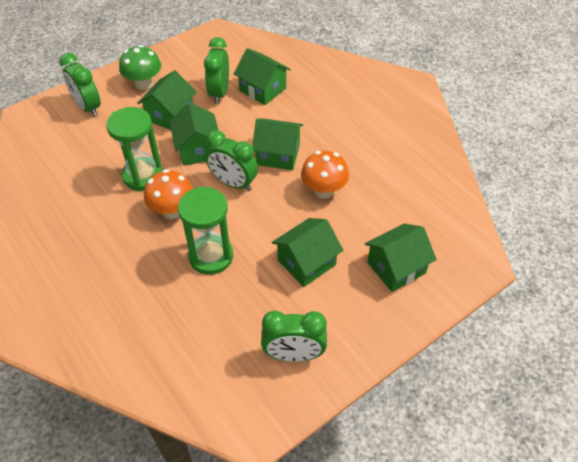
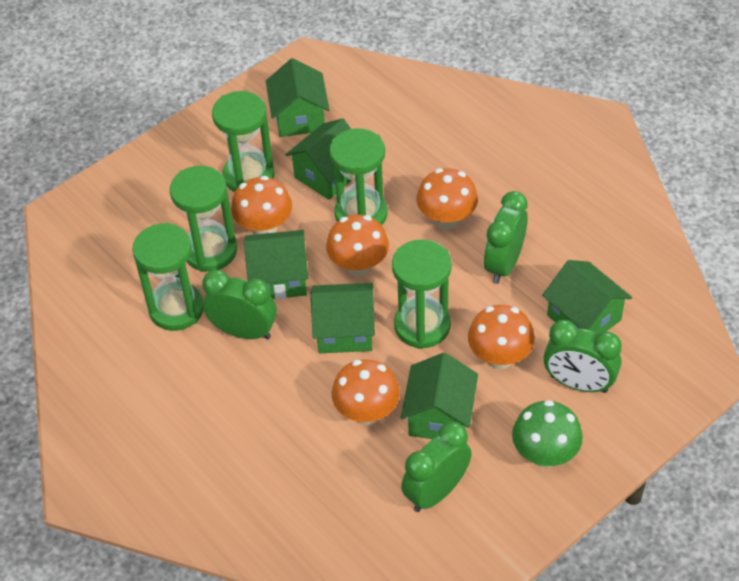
green hourglass: [106,107,163,191] [178,186,233,275] = 2 -> [132,223,204,331] [170,166,237,272] [212,91,275,192] [329,128,388,225] [392,239,452,349] = 5
orange mushroom: [144,169,193,219] [301,151,349,199] = 2 -> [231,176,292,235] [326,214,389,277] [332,359,400,425] [416,168,478,230] [468,305,535,369] = 5

